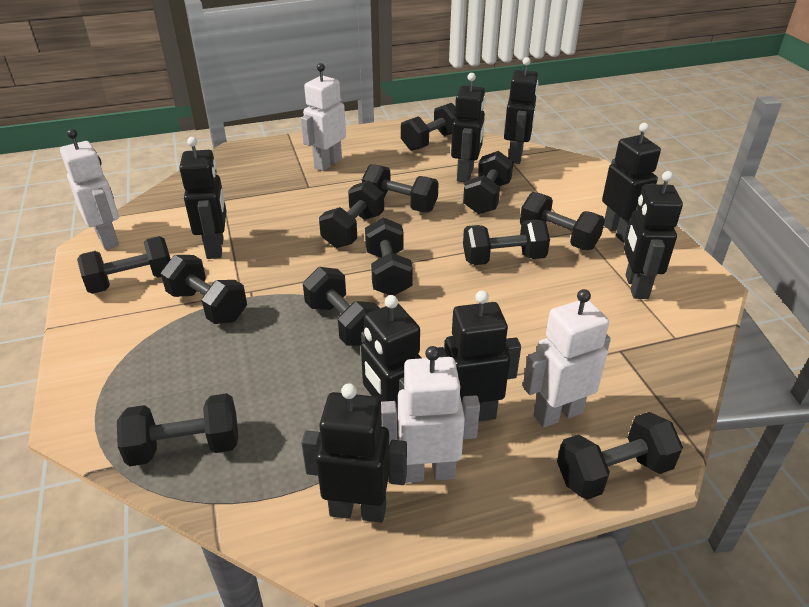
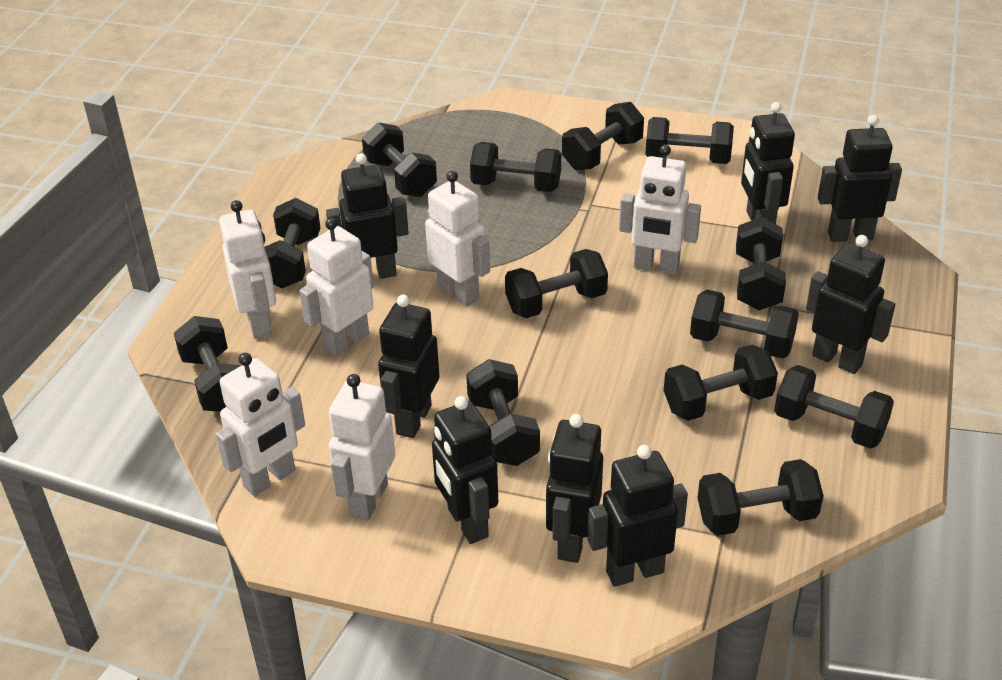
black dumbbell: [77,236,171,294] [117,393,238,466] [161,255,247,324] [303,267,380,346] [319,180,384,248] [362,164,439,212] [365,217,413,296] [401,103,455,151] [463,151,513,214] [463,220,550,265] [520,192,605,250] [557,412,683,500] = 12 -> [174,316,241,412] [265,198,320,288] [362,122,437,197] [466,359,540,466] [470,142,561,192] [505,249,608,318] [562,102,644,170] [645,117,734,164] [664,345,778,421] [690,290,799,359] [698,459,824,536] [736,217,786,310] [774,365,894,449] = 13
white robot: [60,129,119,250] [301,63,346,171] [381,346,480,483] [523,289,611,428] = 4 -> [216,353,305,496] [219,200,276,339] [299,218,374,356] [329,374,395,521] [425,171,490,307] [619,144,701,275] = 6

